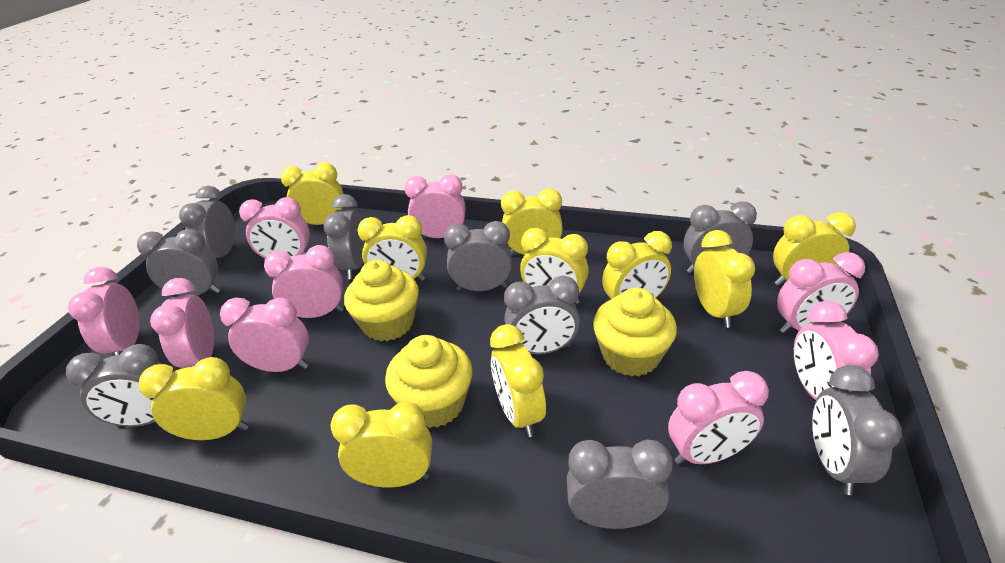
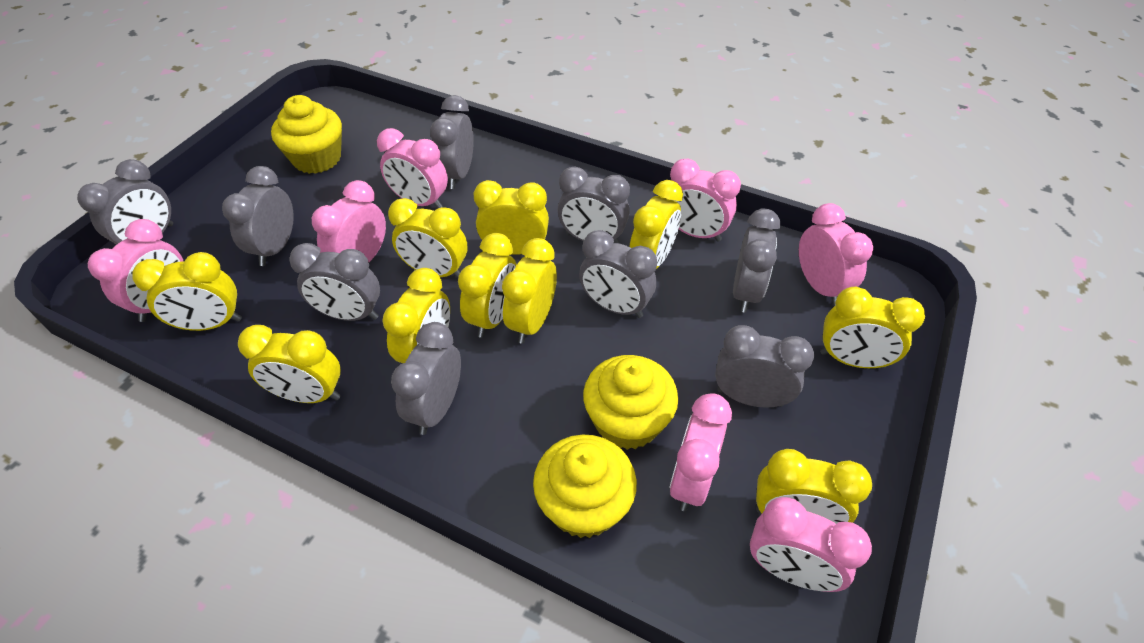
pink clock: [68,267,140,356] [150,278,214,368] [220,298,309,372] [239,197,310,262] [264,245,343,318] [405,174,465,238] [668,371,769,464] [777,252,866,333] [794,301,879,400] = 9 -> [88,219,183,322] [312,180,386,262] [377,128,448,208] [669,393,732,511] [670,159,741,242] [750,497,872,592] [799,203,873,306] = 7

